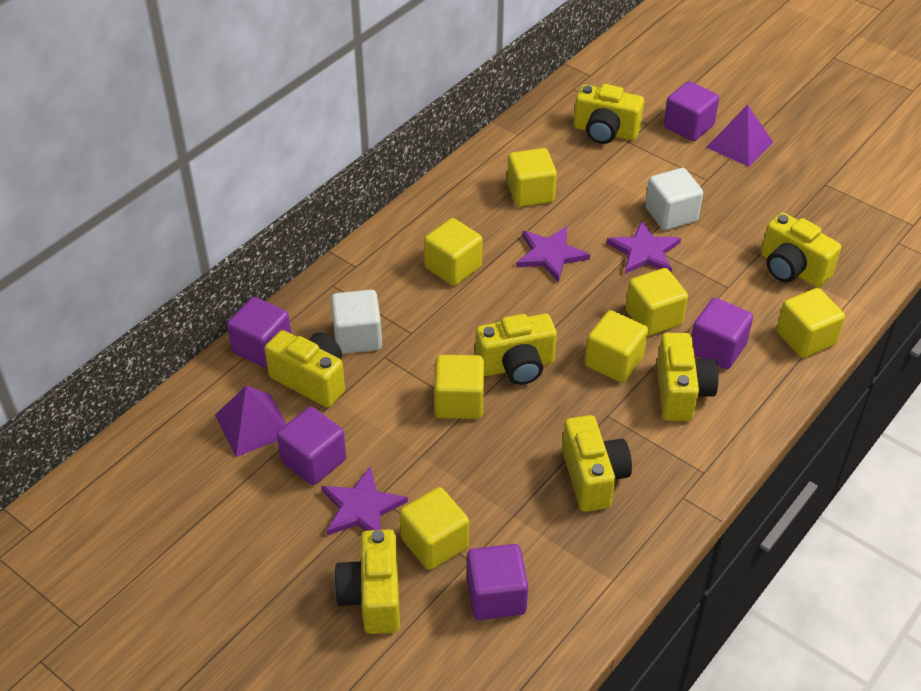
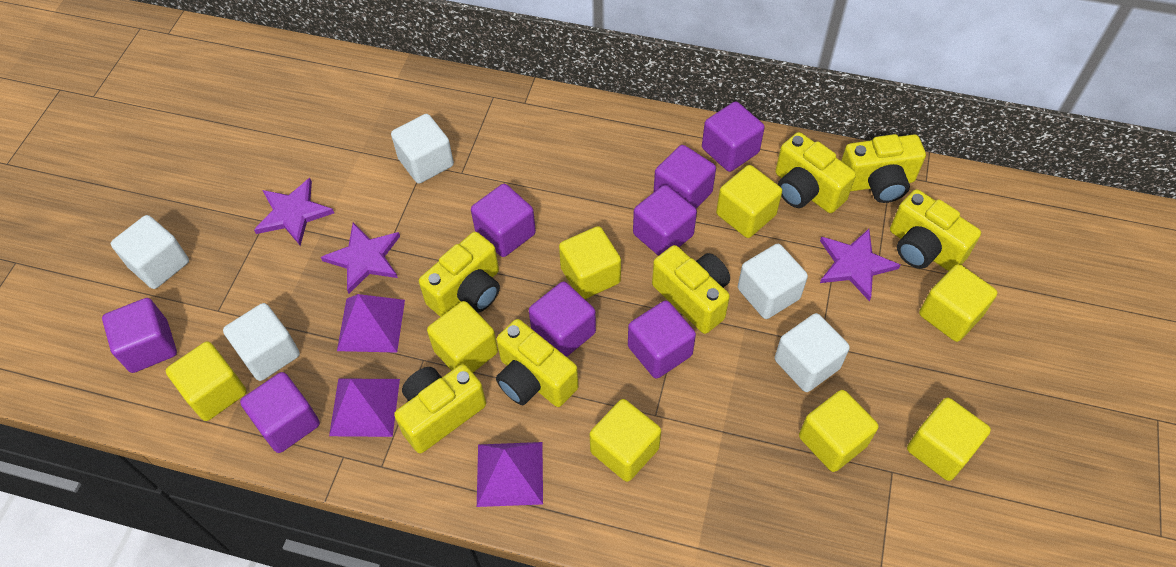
purple cube: [227,297,291,368] [277,407,346,485] [467,544,528,620] [664,81,719,141] [692,298,753,369] = 5 -> [102,298,177,373] [240,372,320,453] [471,184,536,257] [529,282,596,357] [628,301,696,379] [633,185,697,256] [653,145,716,208] [702,101,765,172] = 8
purple pyramid: [215,385,286,457] [706,105,773,167] = 2 -> [329,378,400,437] [337,294,405,353] [477,442,543,507] = 3
white cube: [331,290,382,354] [645,168,703,230] = 2 -> [111,215,189,289] [223,303,300,381] [391,114,454,184] [738,244,808,319] [775,313,850,392] = 5
yellow cube: [399,487,469,570] [424,218,482,286] [434,355,484,419] [507,148,557,207] [585,310,648,383] [626,268,688,336] [777,288,845,358] = 7 -> [166,341,247,421] [427,301,498,372] [559,226,621,299] [590,399,661,482] [716,165,782,238] [799,390,879,472] [907,398,991,481] [919,264,997,342] = 8

